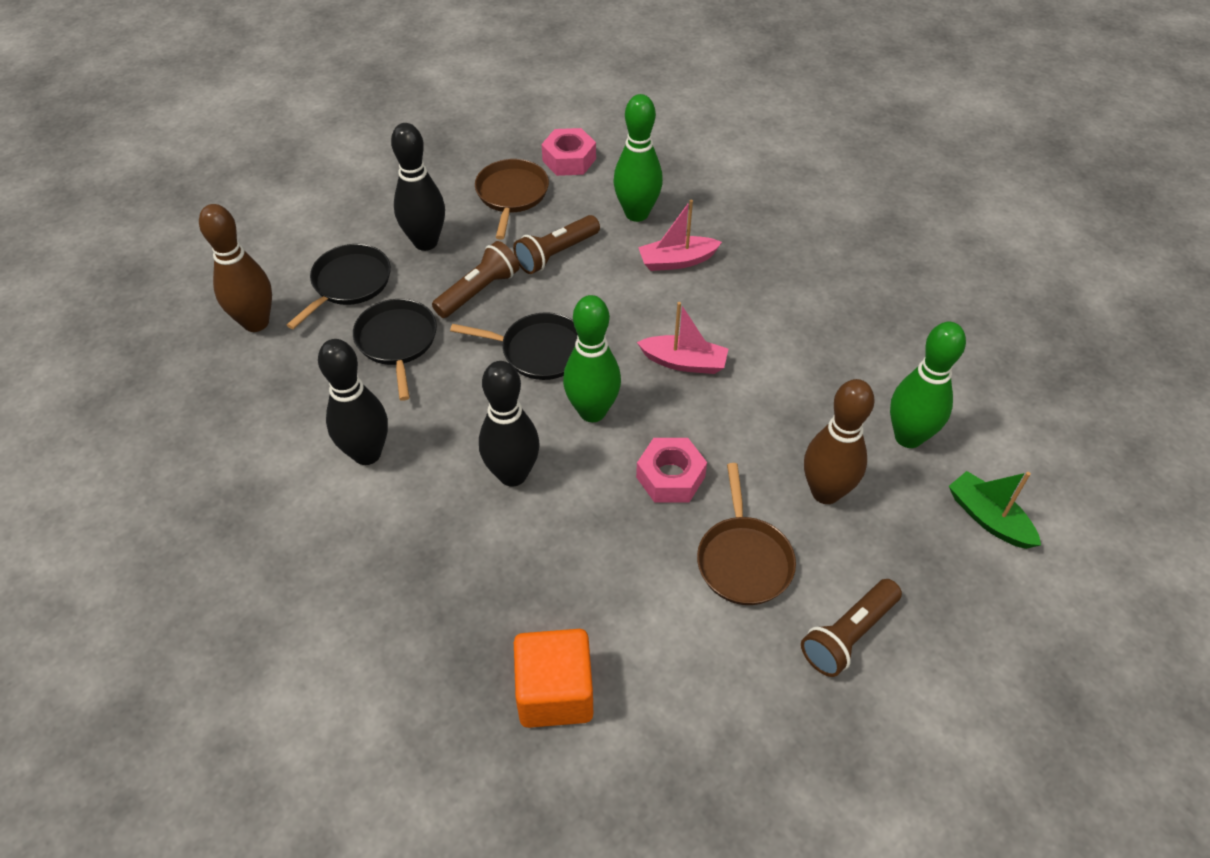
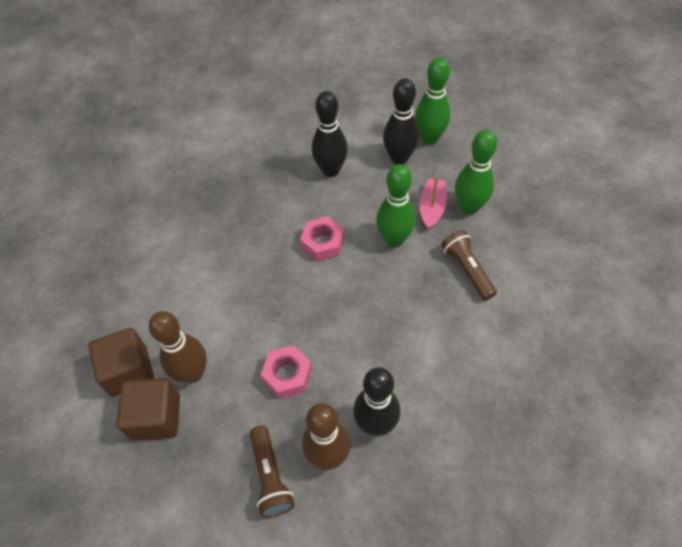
black pan: [287,244,391,329] [353,299,437,401] [450,312,578,380] = 3 -> none = 0
brown cube: none = 0 -> [88,328,154,396] [116,378,180,441] = 2
brown flashlight: [432,241,519,318] [513,215,600,274] [801,579,902,677] = 3 -> [250,426,295,518] [441,230,497,300] = 2
brown pan: [475,159,549,239] [697,463,796,605] = 2 -> none = 0
green boat: [949,471,1041,549] = 1 -> none = 0
orange cube: [514,629,593,728] = 1 -> none = 0
pink boat: [637,302,728,374] [638,199,722,271] = 2 -> [419,176,447,230] = 1

